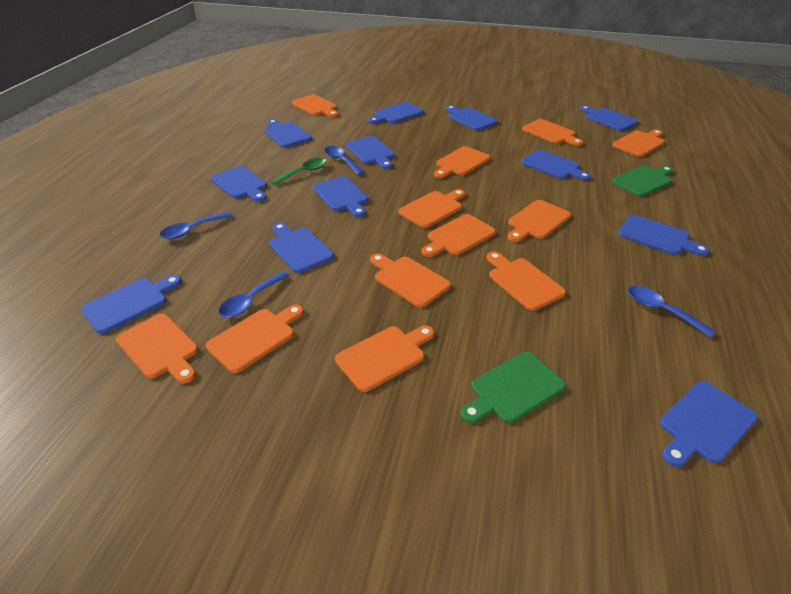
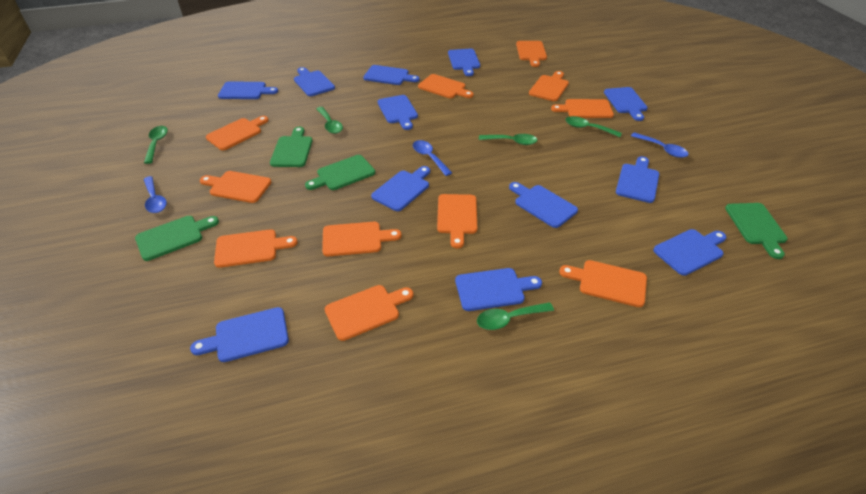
blue spoon: [160,212,232,239] [219,271,289,317] [324,146,364,175] [628,286,715,337] = 4 -> [144,176,167,213] [413,140,452,176] [631,132,689,158] = 3
green cutting board: [461,352,566,423] [612,166,673,197] = 2 -> [135,216,219,261] [270,127,312,167] [305,155,375,190] [725,203,788,259] = 4
green spoon: [271,158,327,185] = 1 -> [144,126,168,164] [316,107,343,134] [477,302,554,330] [479,134,537,145] [565,116,622,137] = 5
orange cutting board: [116,313,198,384] [206,304,304,373] [292,94,338,117] [335,325,434,392] [370,253,451,307] [399,189,465,228] [422,214,496,257] [434,146,490,178] [487,251,566,311] [508,200,571,242] [522,119,583,146] [612,129,665,157] = 12 -> [200,171,271,203] [206,116,269,150] [214,229,298,268] [322,222,401,256] [325,285,413,341] [418,74,474,98] [437,194,477,248] [516,41,547,67] [529,71,569,101] [551,99,614,118] [559,260,647,307] = 11

